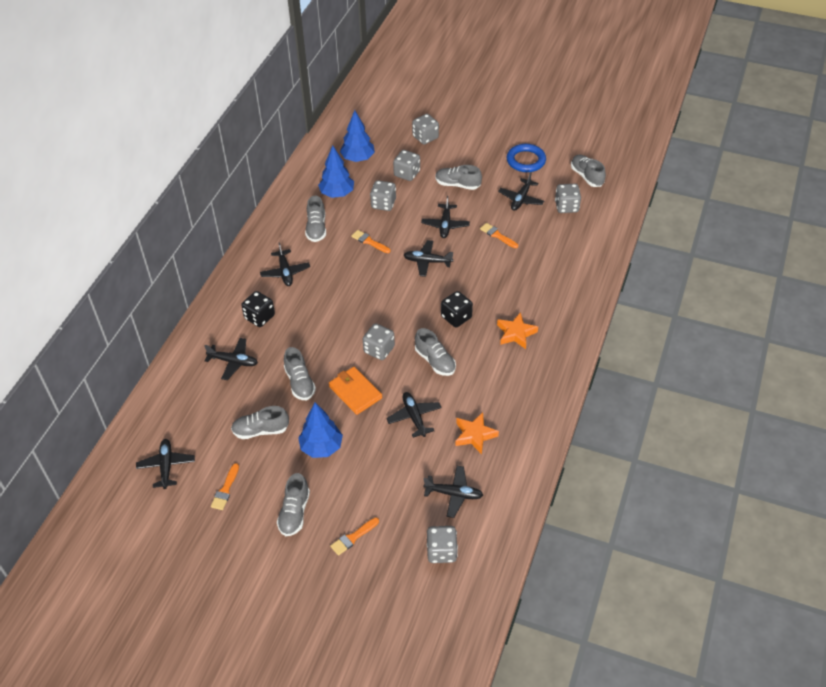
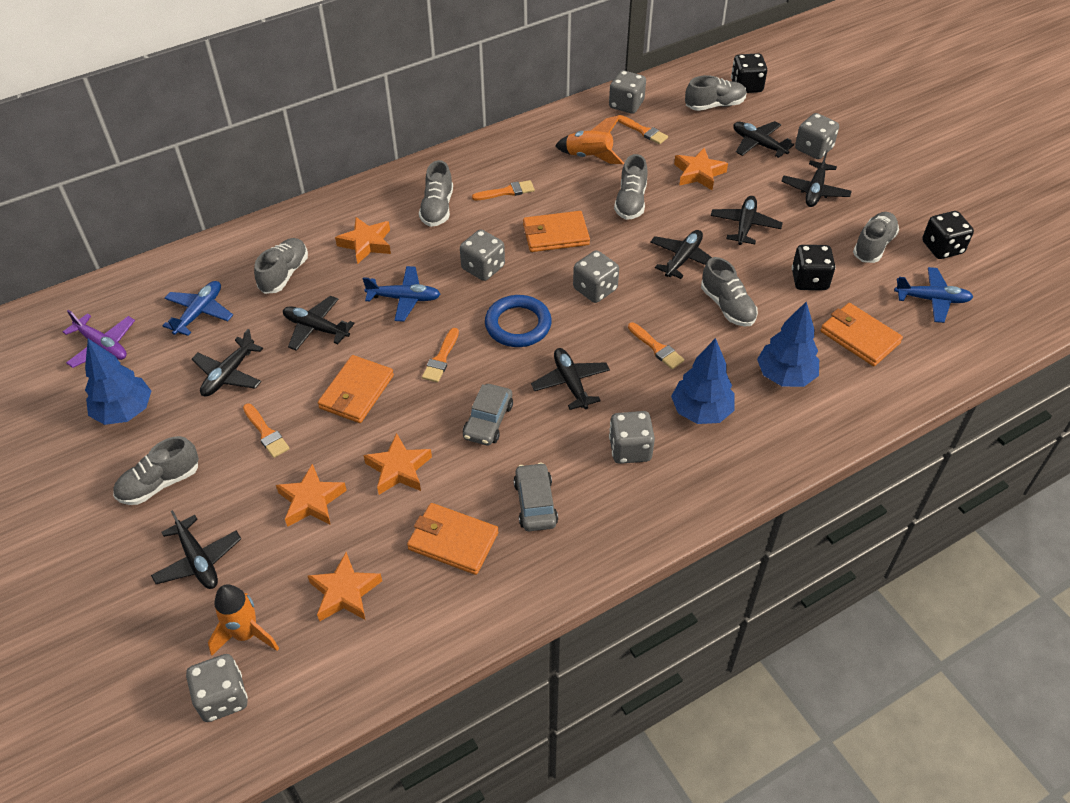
black dice: [241,291,275,327] [441,291,473,328] = 2 -> [731,53,767,93] [792,245,835,290] [922,211,974,259] = 3
blue plane: none = 0 -> [162,281,233,336] [363,266,441,322] [894,267,973,323] = 3
grey car: none = 0 -> [463,384,513,445] [513,463,558,531] = 2
orange brush: [211,463,239,510] [330,517,379,556] [351,230,391,253] [480,223,518,248] = 4 -> [243,404,290,458] [422,328,459,382] [472,180,535,200] [618,115,668,144] [628,322,684,369] = 5
orange rocket: none = 0 -> [208,584,279,656] [555,115,624,164] = 2
orange star: [455,412,499,454] [497,312,538,349] = 2 -> [276,464,347,527] [308,552,382,621] [335,217,391,264] [363,433,432,495] [674,148,728,190] = 5
orange wallet: [329,367,382,415] = 1 -> [318,355,394,423] [407,503,498,575] [523,211,590,252] [820,303,903,366] = 4
purple plane: none = 0 -> [63,310,135,368] = 1

